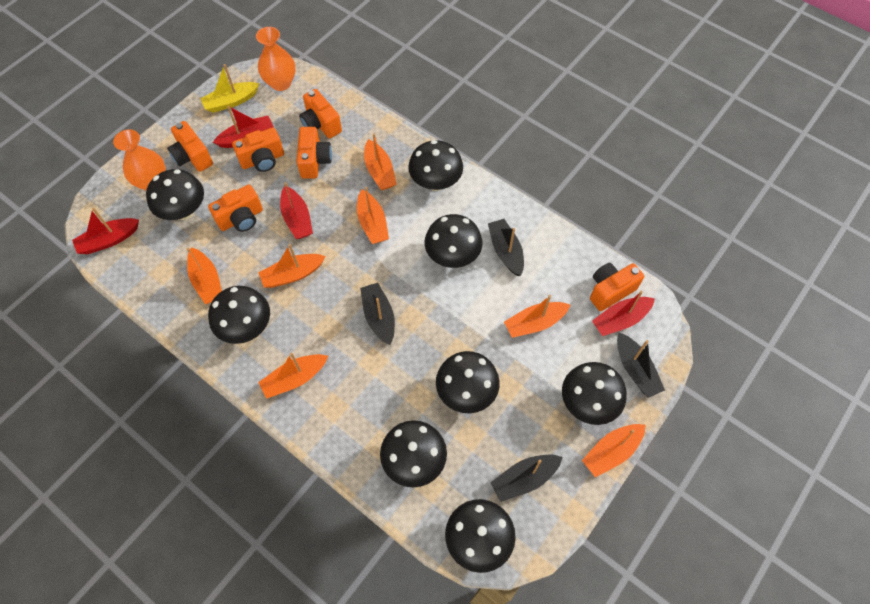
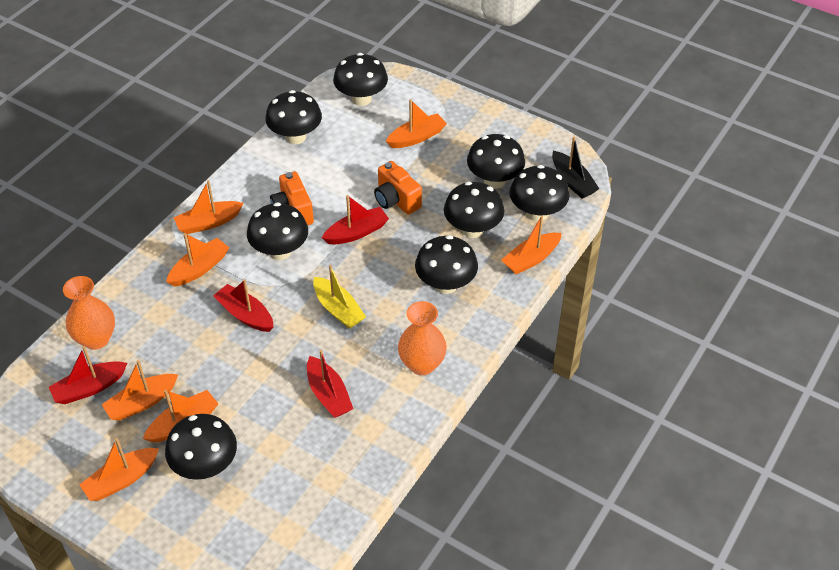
black boat: [360,283,395,345] [488,219,524,276] [490,455,563,502] [617,333,665,398] = 4 -> [552,136,599,199] = 1
orange camera: [167,121,213,172] [208,184,263,232] [232,128,284,172] [296,127,332,179] [299,89,342,139] [590,263,644,311] = 6 -> [270,171,314,225] [374,161,422,214] = 2

